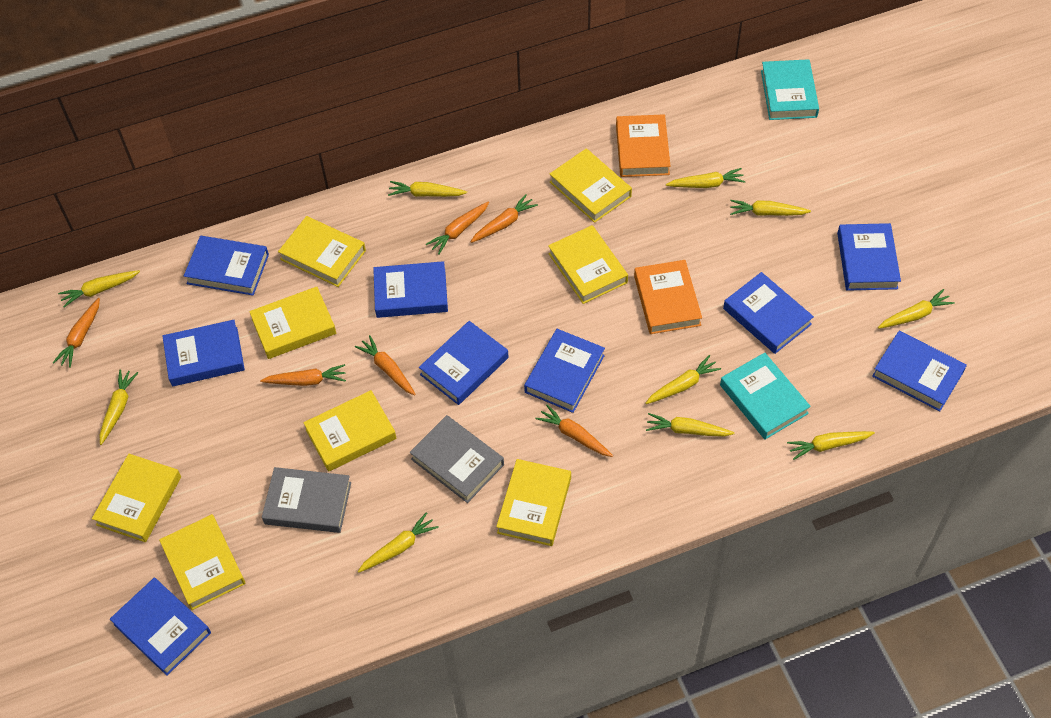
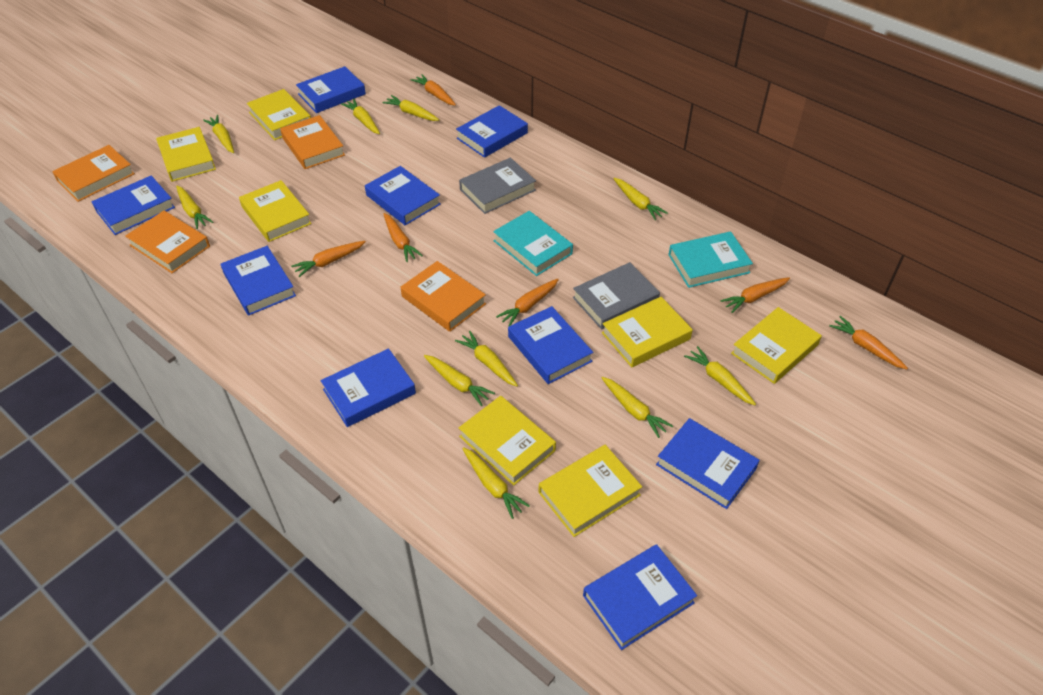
orange book: [616,114,671,177] [634,260,702,334] = 2 -> [52,145,135,202] [125,211,210,273] [280,115,345,169] [401,261,486,332] = 4
yellow book: [92,454,181,542] [159,514,245,610] [249,286,336,359] [278,216,366,287] [303,390,397,472] [496,459,571,546] [548,225,628,304] [550,148,632,223] = 8 -> [156,127,216,182] [239,180,312,242] [247,89,311,140] [459,396,556,486] [538,445,642,537] [602,297,693,367] [731,307,822,384] = 7

